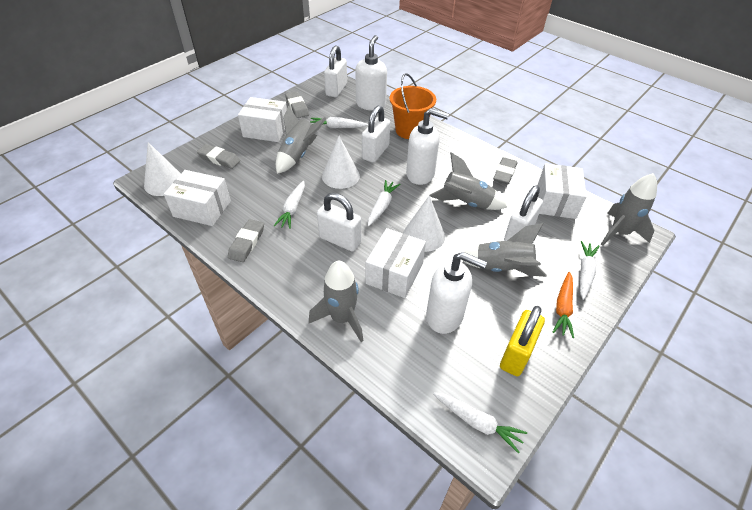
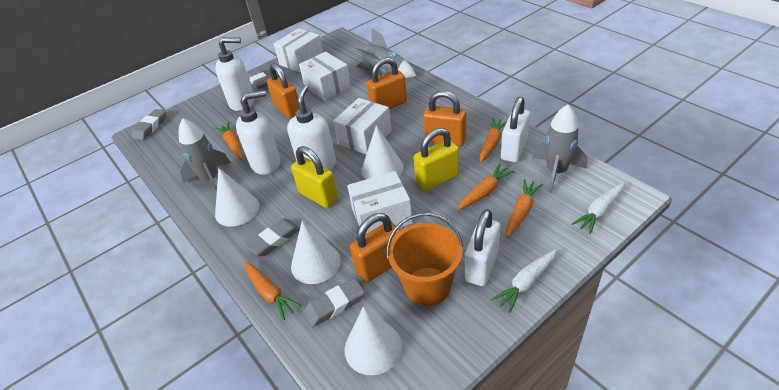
grey rocket: [276,105,327,174] [309,260,364,342] [430,152,507,210] [462,223,547,277] [601,173,657,246] = 5 -> [179,118,230,193] [352,28,416,78] [532,104,587,193] = 3
orange carrot: [553,272,574,338] = 1 -> [215,122,243,159] [244,262,302,320] [457,164,515,210] [479,118,507,163] [506,179,543,237] = 5
orange padlock: none = 0 -> [267,63,299,119] [350,213,401,283] [367,57,407,109] [423,91,466,146] = 4
white carrot: [274,181,305,229] [310,117,368,128] [368,180,400,226] [433,392,527,453] [580,241,599,300] = 5 -> [491,249,557,313] [572,182,624,234] = 2
white cone: [144,142,181,196] [322,136,360,189] [403,195,445,252] = 3 -> [215,168,259,227] [291,221,340,284] [344,306,402,375] [361,126,404,179] = 4
white padlock: [317,193,361,251] [324,45,347,97] [362,105,390,163] [504,185,543,241] = 4 -> [465,209,500,286] [501,97,530,162] = 2
yellow padlock: [500,306,545,377] = 1 -> [291,146,338,208] [414,128,459,191] = 2

